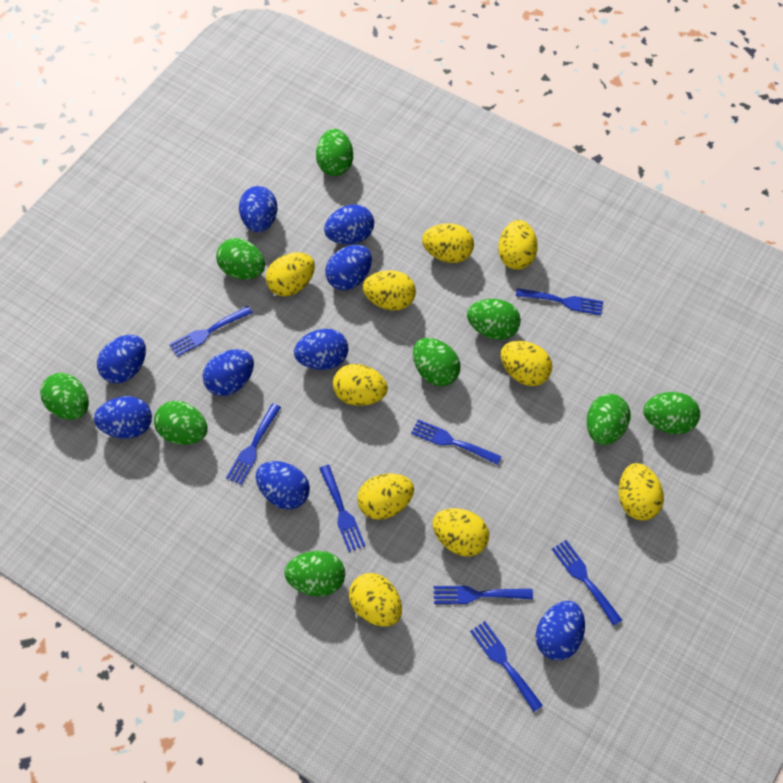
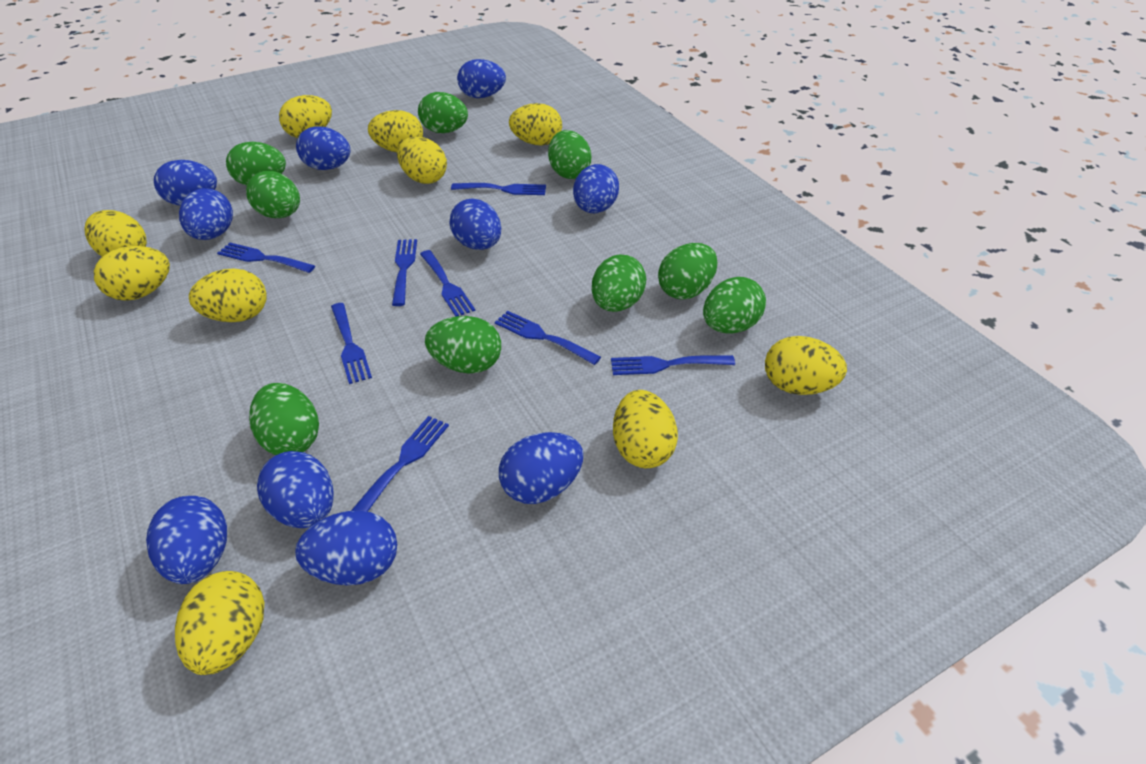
blue egg: [94,396,152,439] [97,335,146,383] [203,349,254,396] [239,186,277,232] [256,461,310,509] [294,329,348,370] [324,204,374,245] [325,245,372,290] [536,601,585,660] = 9 -> [146,496,227,584] [154,160,217,206] [179,188,233,240] [257,451,334,528] [295,510,397,585] [296,126,350,170] [449,198,501,250] [457,59,506,98] [499,432,583,504] [573,164,619,213] = 10

